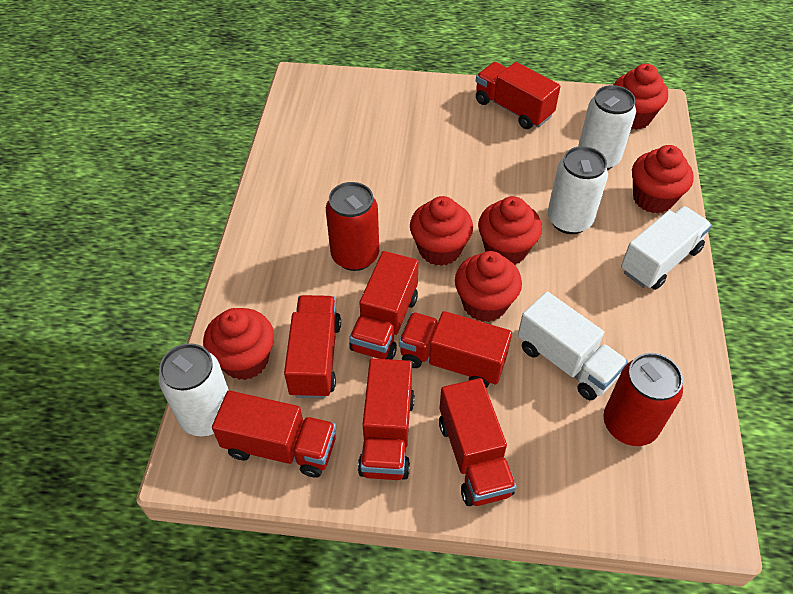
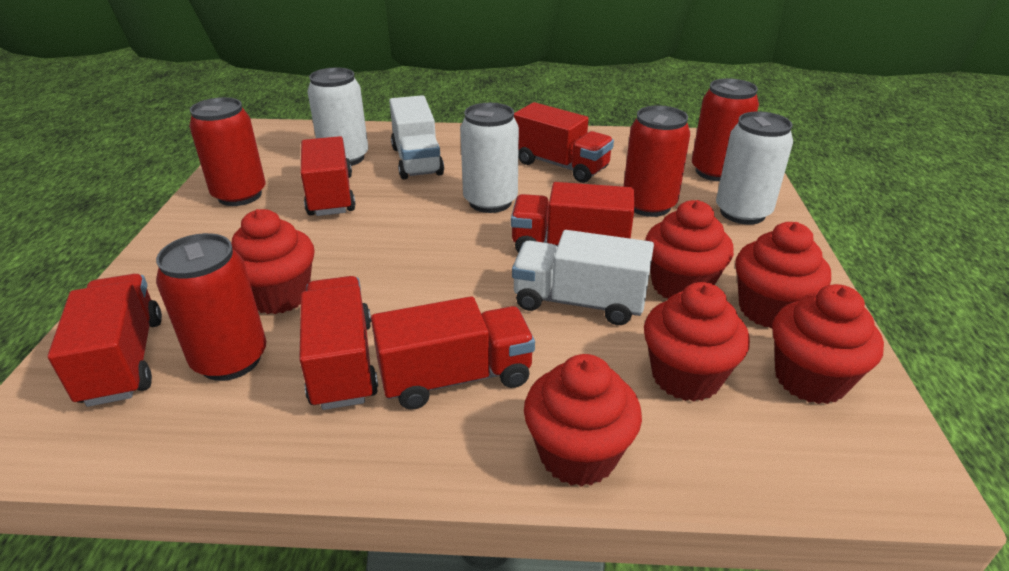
red can: [326,182,379,271] [603,353,683,446] = 2 -> [156,233,266,381] [189,97,265,206] [623,105,690,217] [692,78,759,181] = 4
red truck: [212,390,336,478] [284,295,341,398] [349,251,419,360] [358,358,415,480] [399,311,512,388] [439,378,516,506] [476,62,561,129] = 7 -> [48,274,162,407] [299,276,378,410] [301,136,356,216] [371,296,535,410] [511,182,634,253] [514,102,614,183] = 6

